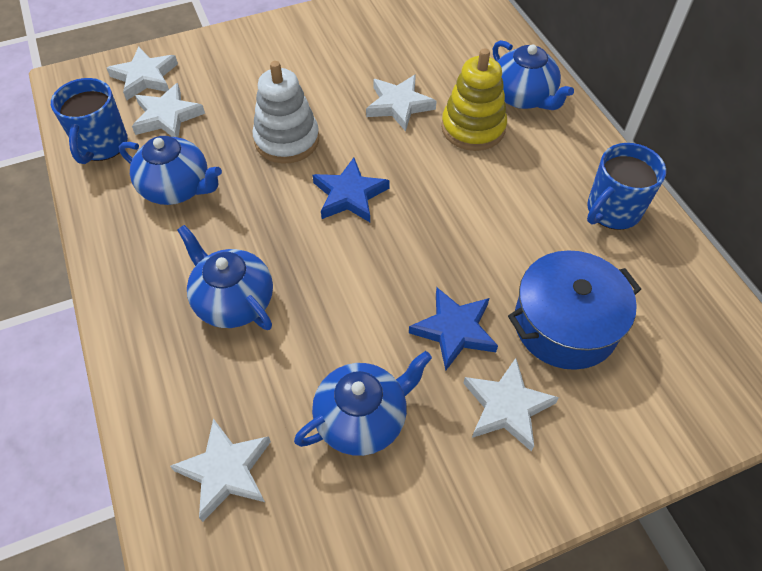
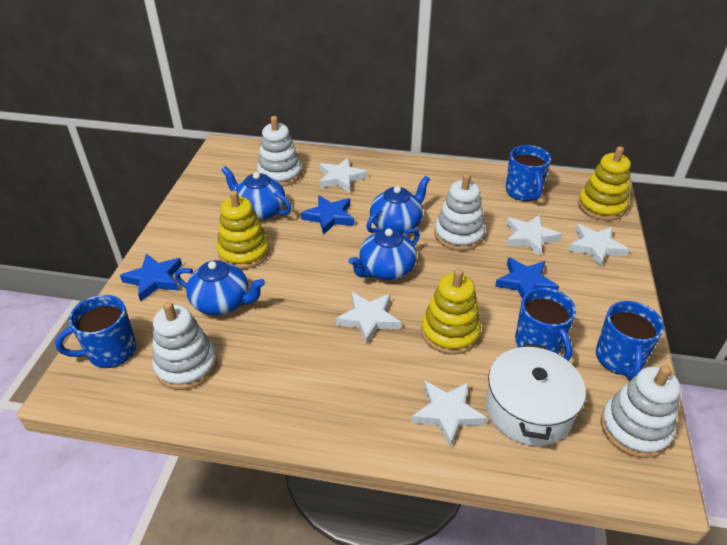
blue mug: [51,78,128,164] [587,143,666,230] = 2 -> [55,295,136,368] [506,145,551,201] [515,288,576,361] [596,301,664,380] = 4
blue pot: [508,250,641,370] = 1 -> none = 0
blue star: [313,158,389,222] [409,288,498,370] = 2 -> [120,254,182,302] [301,195,354,235] [495,257,559,298] = 3
white pot: none = 0 -> [486,343,586,446] = 1
white stacking toy: [252,61,319,164] = 1 -> [152,301,217,390] [257,116,302,187] [434,174,485,251] [601,365,681,458] = 4
yellow stacking toy: [441,48,507,151] = 1 -> [217,190,270,269] [421,268,481,355] [578,146,631,221] = 3

